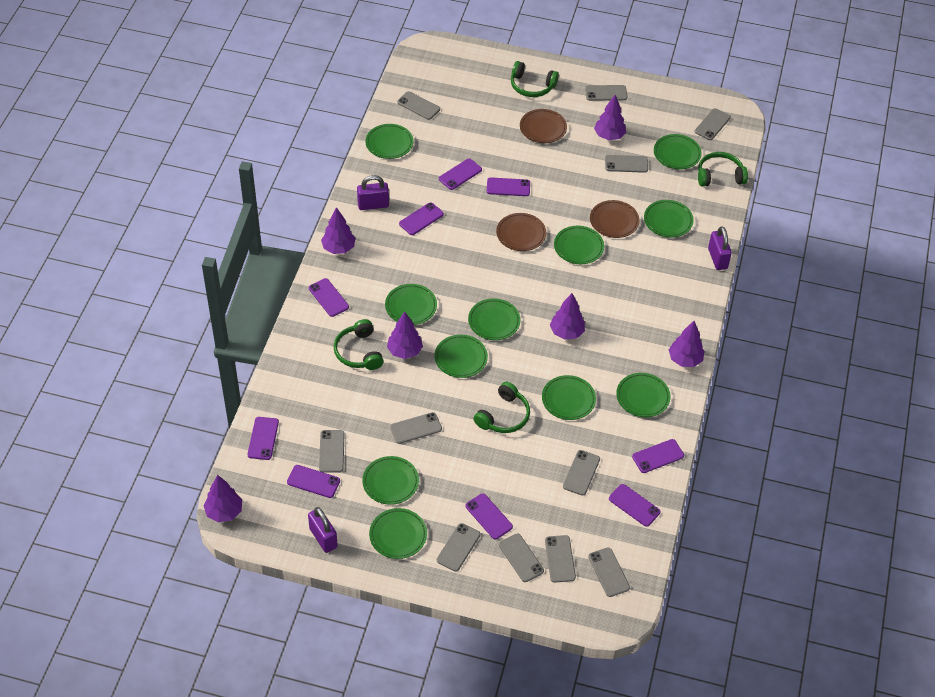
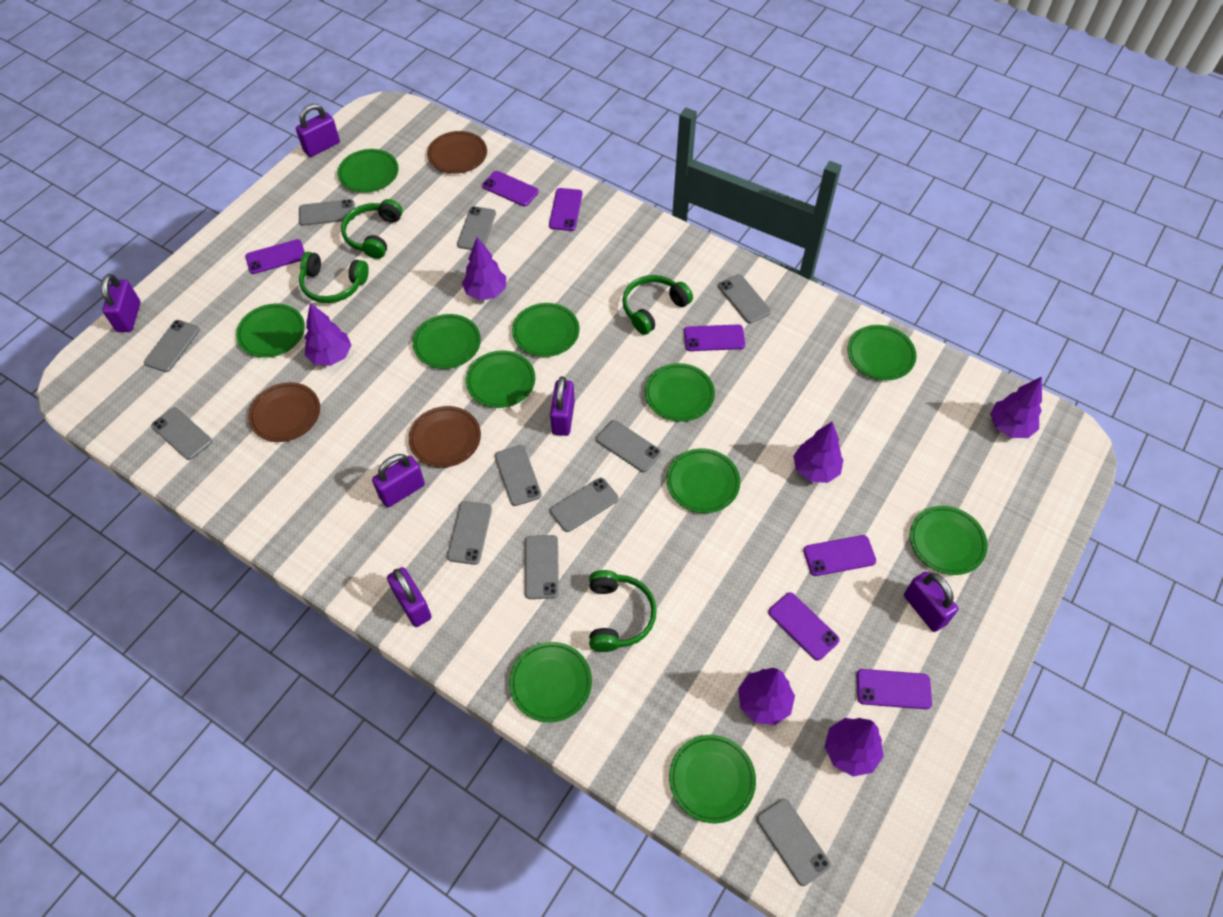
purple padlock: [308,507,338,553] [357,175,389,210] [708,226,732,270] = 3 -> [101,274,141,332] [296,104,340,157] [372,454,425,507] [387,567,432,627] [550,376,575,436] [904,571,958,632] = 6
purple phone: [248,417,279,460] [287,465,340,498] [309,278,349,317] [399,202,444,235] [439,159,482,190] [465,493,513,539] [487,177,530,196] [609,484,661,527] [632,439,684,473] = 9 -> [245,239,305,274] [482,171,539,206] [549,188,582,231] [684,324,745,351] [768,592,840,661] [803,535,876,576] [857,669,932,709] = 7

